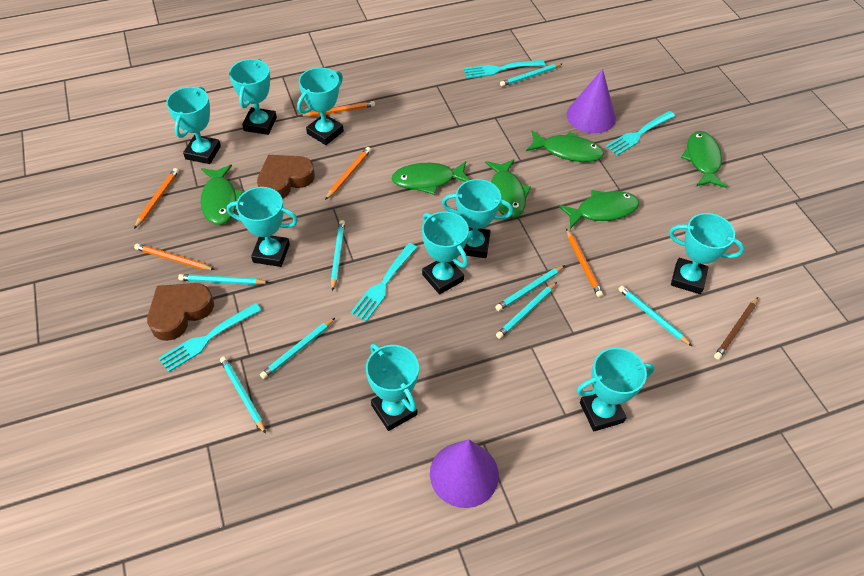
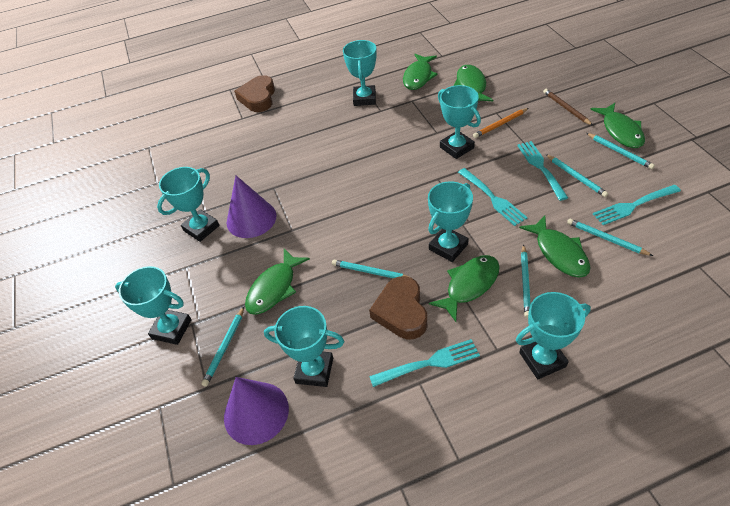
orange pencil: [134,168,179,229] [134,244,215,270] [300,101,375,117] [325,147,371,200] [566,228,603,297] = 5 -> [473,108,529,138] = 1
turquoise pencil: [178,274,269,285] [220,356,266,434] [260,318,335,379] [331,220,345,291] [495,265,565,311] [496,282,557,339] [500,63,562,87] [618,286,693,347] = 8 -> [201,307,244,387] [332,260,415,280] [521,244,531,318] [546,154,609,197] [567,218,653,256] [586,133,655,169] = 6
turquoise trophy: [166,86,221,164] [227,187,298,267] [229,59,277,135] [297,67,344,145] [366,344,419,431] [422,211,469,294] [442,179,513,258] [577,348,655,431] [669,213,745,294] = 9 -> [115,266,192,345] [157,167,220,242] [264,306,344,387] [343,40,377,106] [428,181,473,262] [438,85,481,159] [516,292,591,379] = 7

